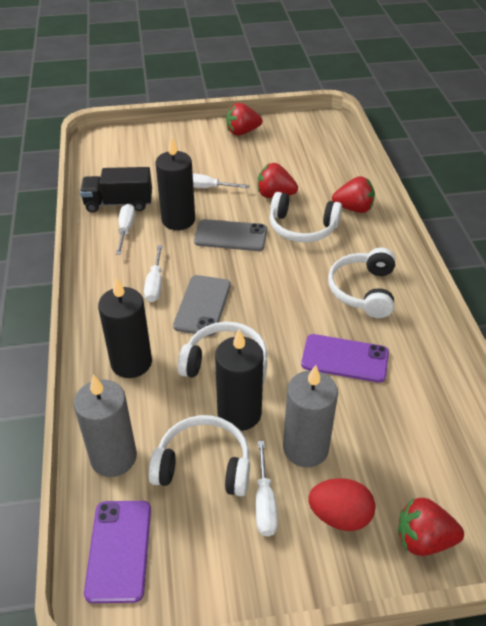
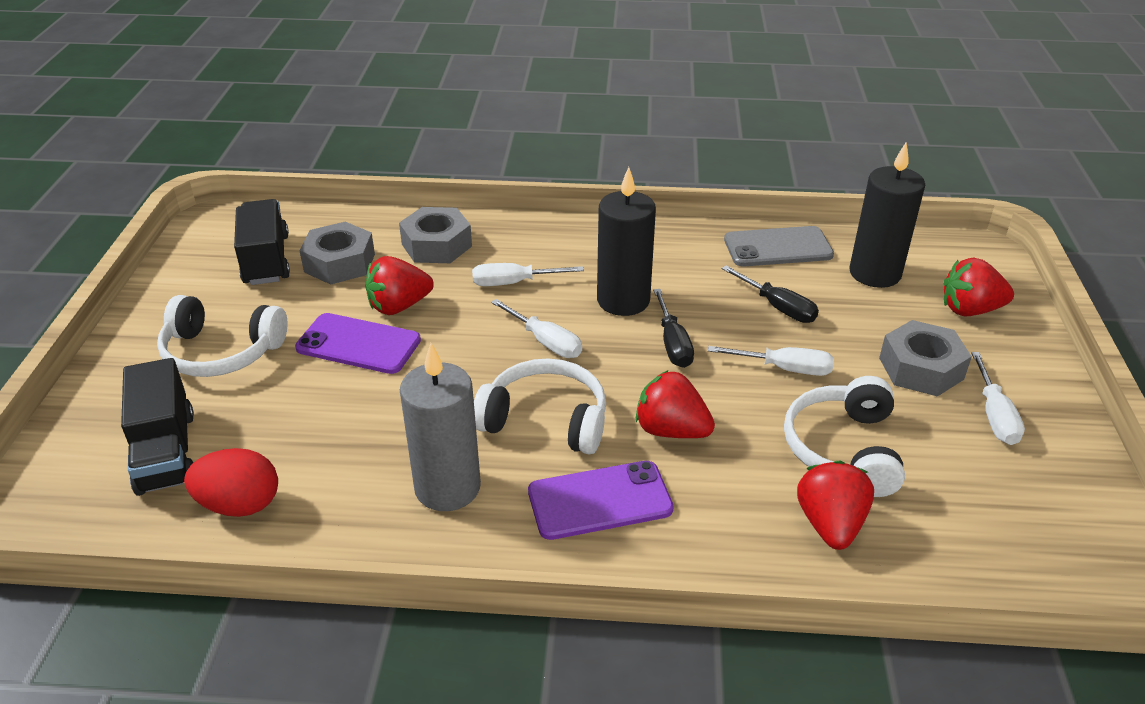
black candle: [98,277,152,378] [155,136,195,230] [215,329,264,431] = 3 -> [597,167,656,316] [849,142,925,288] = 2
black screwdriver: none = 0 -> [653,289,694,368] [722,266,819,323] = 2
black truck: [80,167,152,212] = 1 -> [121,358,194,496] [234,199,290,285] = 2
grey candle: [74,374,137,477] [283,365,338,467] = 2 -> [400,343,481,511] = 1
grey nut: none = 0 -> [299,222,375,285] [399,207,472,263] [879,320,972,397] = 3
grey phone: [173,275,231,336] [194,219,267,251] = 2 -> [724,226,834,266] = 1
white headphones: [148,415,250,496] [178,322,267,385] [270,192,342,243] [328,248,395,318] = 4 -> [157,295,288,377] [474,358,606,454] [784,376,905,497] = 3

